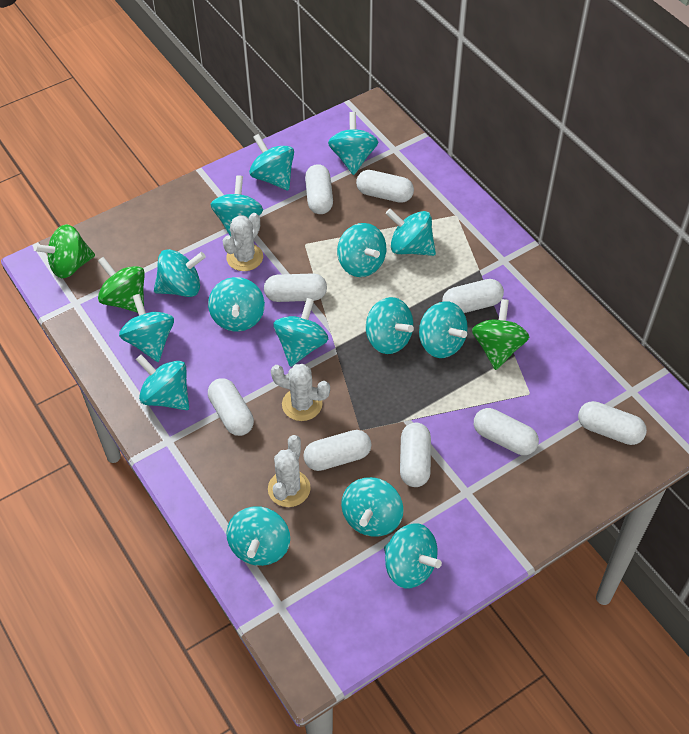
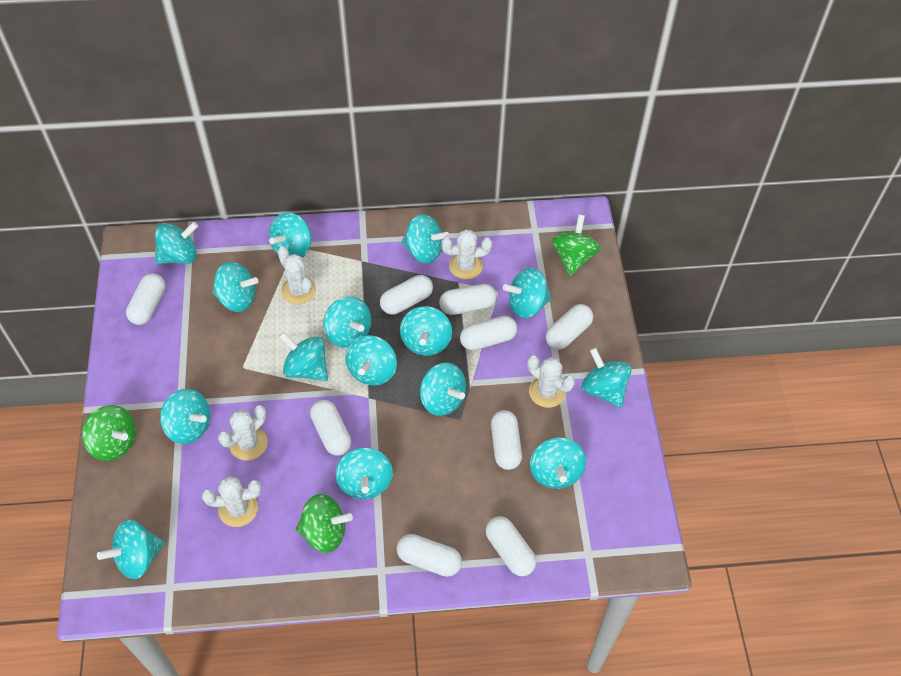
white cactus: [223,213,263,271] [268,435,311,507] [271,364,330,421] = 3 -> [202,476,261,527] [218,405,268,461] [277,246,316,304] [441,229,492,279] [527,355,575,408] = 5

